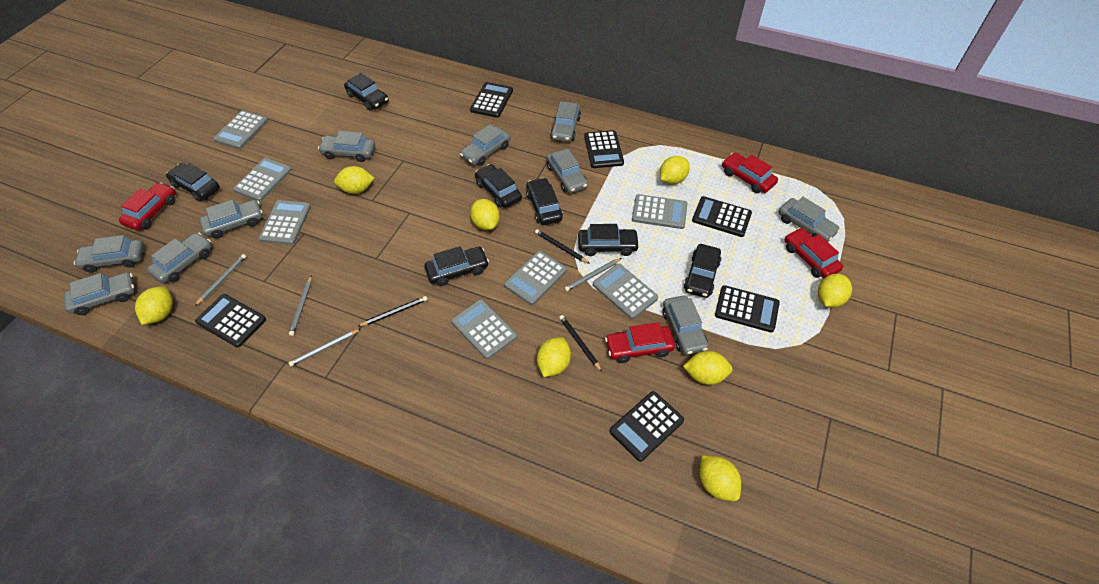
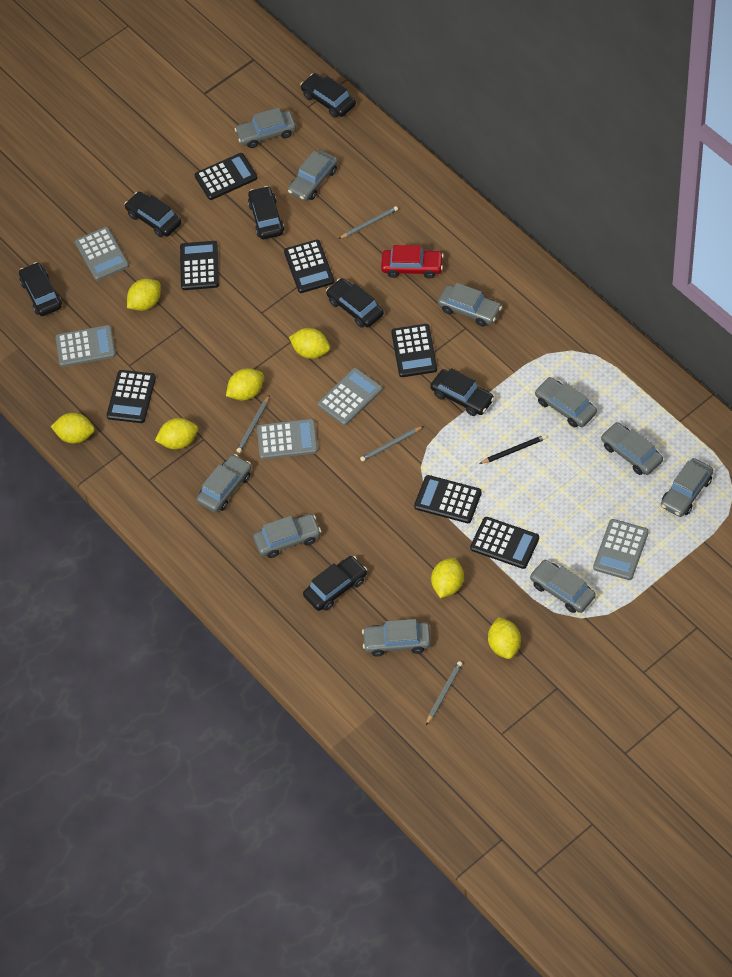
black calculator: [195,294,266,348] [470,82,513,118] [584,130,624,168] [610,391,684,462] [692,196,752,237] [715,285,780,333] = 6 -> [107,370,156,423] [180,241,219,290] [195,153,258,200] [284,240,334,293] [391,324,437,377] [414,475,482,523] [470,517,539,569] = 7
black pencil: [357,296,427,327] [535,229,590,264] [559,315,602,372] = 3 -> [479,435,546,464] = 1
grey calculator: [214,110,268,149] [233,158,292,202] [258,200,311,245] [451,299,517,359] [504,251,567,305] [593,264,658,319] [632,194,687,229] = 7 -> [56,325,116,367] [75,227,129,281] [257,419,318,459] [317,368,383,426] [593,519,649,580] = 5
red car: [119,182,176,230] [605,322,675,363] [722,152,778,193] [785,228,843,278] = 4 -> [381,245,444,279] = 1
yellow lemon: [135,286,173,325] [334,166,374,194] [470,199,500,230] [537,337,571,377] [660,156,690,184] [683,351,732,385] [700,455,741,501] [818,274,852,307] = 8 -> [51,413,95,443] [127,279,161,311] [155,418,198,449] [226,368,264,401] [289,328,330,359] [431,558,464,598] [488,617,521,659] = 7

